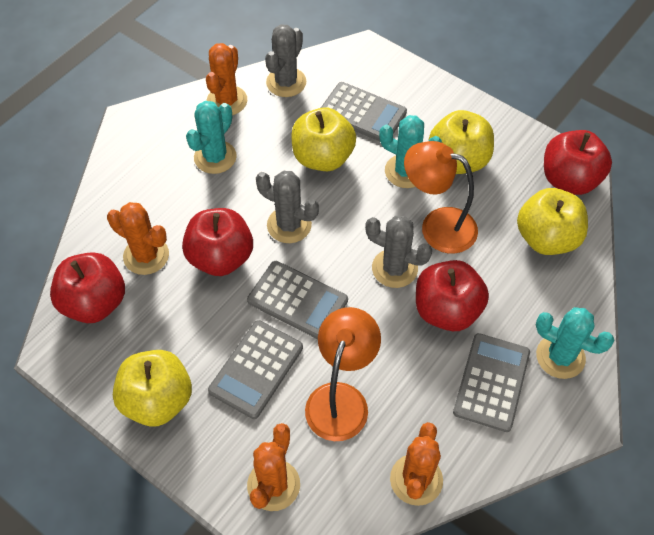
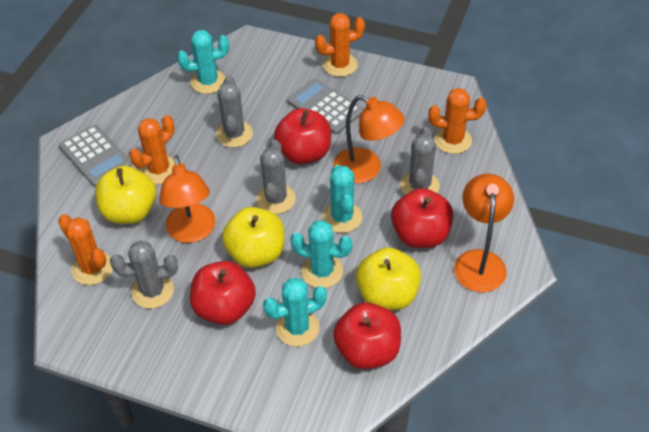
grey cactus: [256,171,319,243] [265,24,306,97] [365,216,432,288] = 3 -> [110,241,178,309] [216,76,253,147] [256,140,296,214] [400,127,440,195] = 4
grey calculator: [208,320,303,419] [247,261,348,339] [321,82,407,141] [453,333,530,432] = 4 -> [59,125,132,187] [287,79,363,134] = 2
orange lamp: [305,307,381,441] [404,141,478,254] = 2 -> [159,155,216,243] [333,95,405,184] [454,174,514,292] = 3
turquoise cactus: [186,101,237,174] [379,115,442,188] [536,307,614,379] = 3 -> [177,30,229,94] [263,278,327,346] [290,220,352,288] [322,165,363,233] = 4
yellow apple: [113,350,192,426] [291,107,356,171] [429,110,494,174] [517,188,588,255] = 4 -> [95,166,156,224] [222,207,284,268] [356,247,421,310] = 3

